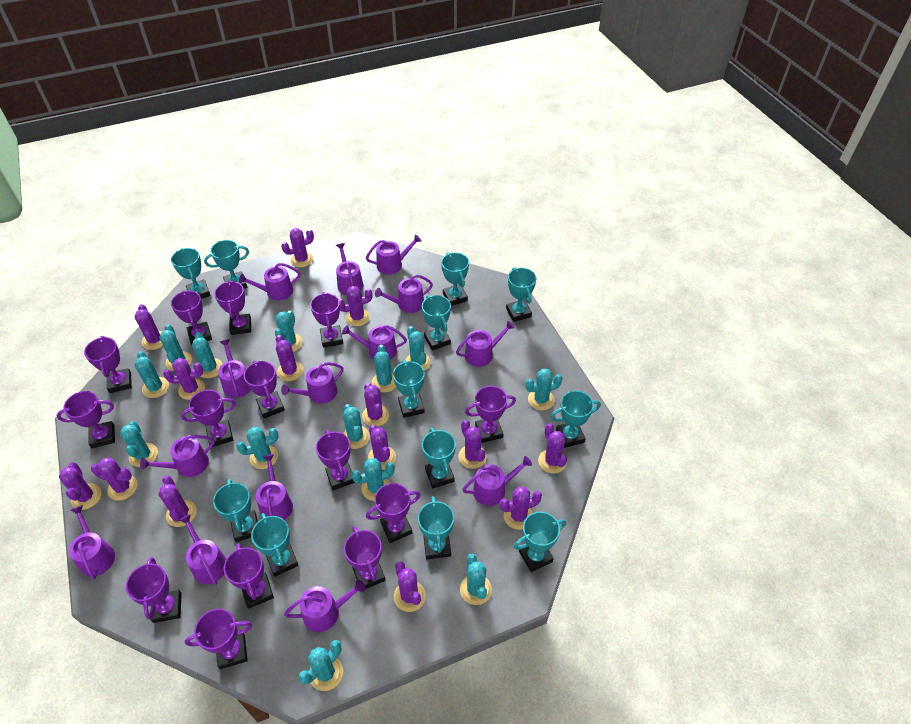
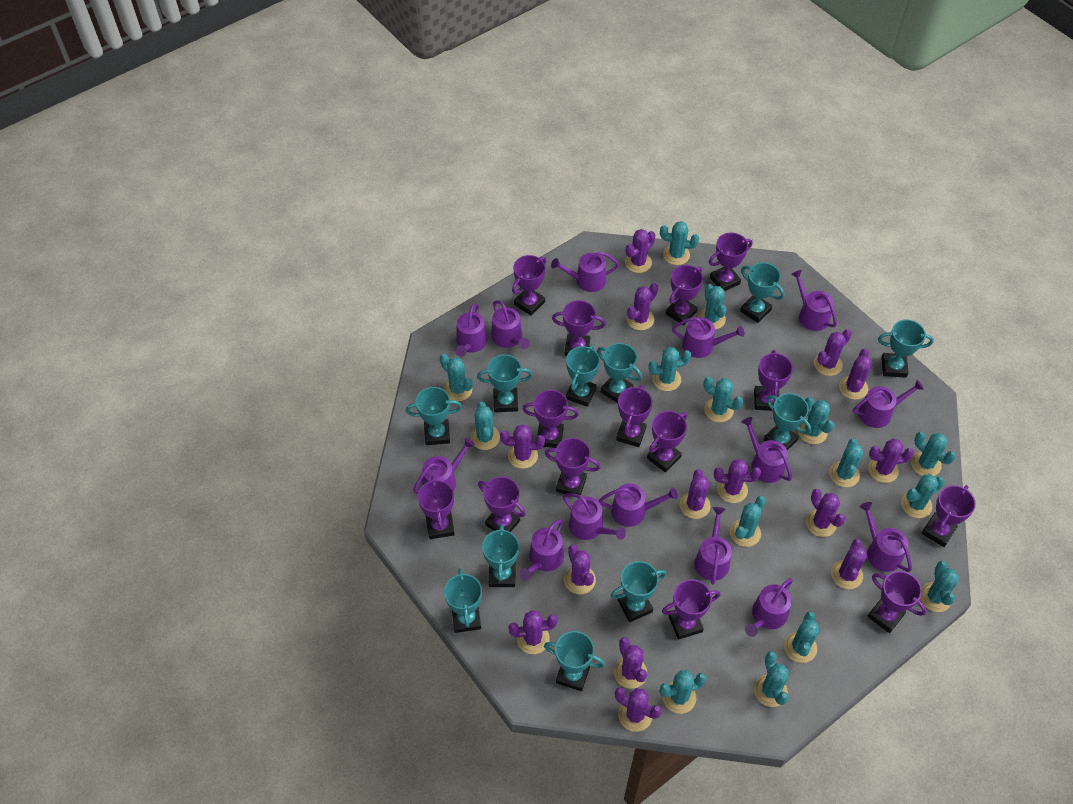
turquoise cactus: [120,421,158,467] [135,351,169,398] [159,324,192,371] [192,332,223,378] [236,427,279,469] [275,311,302,352] [299,640,343,691] [343,404,370,449] [351,458,395,501] [372,345,396,392] [406,326,431,371] [460,554,492,605] [525,369,562,410] = 13 -> [440,354,473,401] [470,402,500,450] [648,347,691,391] [660,221,699,265] [660,670,707,714] [698,284,727,330] [703,377,743,422] [730,496,766,547] [754,651,789,707] [784,611,820,663] [798,397,835,444] [829,439,863,487] [901,474,945,518] [911,432,956,476] [920,561,959,612] = 15
turquoise trophy: [171,248,211,299] [204,240,249,289] [213,479,258,542] [251,513,299,577] [393,360,425,418] [418,496,454,559] [422,295,451,351] [422,427,456,489] [441,252,469,306] [506,267,536,322] [513,512,566,572] [551,391,601,448] = 12 -> [406,387,462,445] [444,568,482,633] [477,354,533,412] [482,524,519,587] [544,631,605,691] [566,345,600,407] [597,343,642,403] [611,561,666,622] [740,262,785,323] [764,393,812,450] [878,319,934,378] = 11

